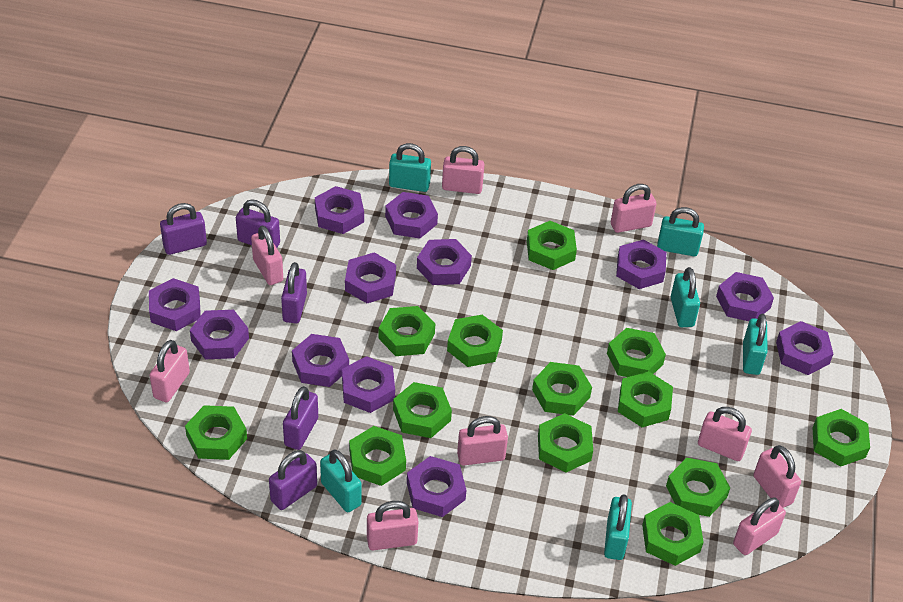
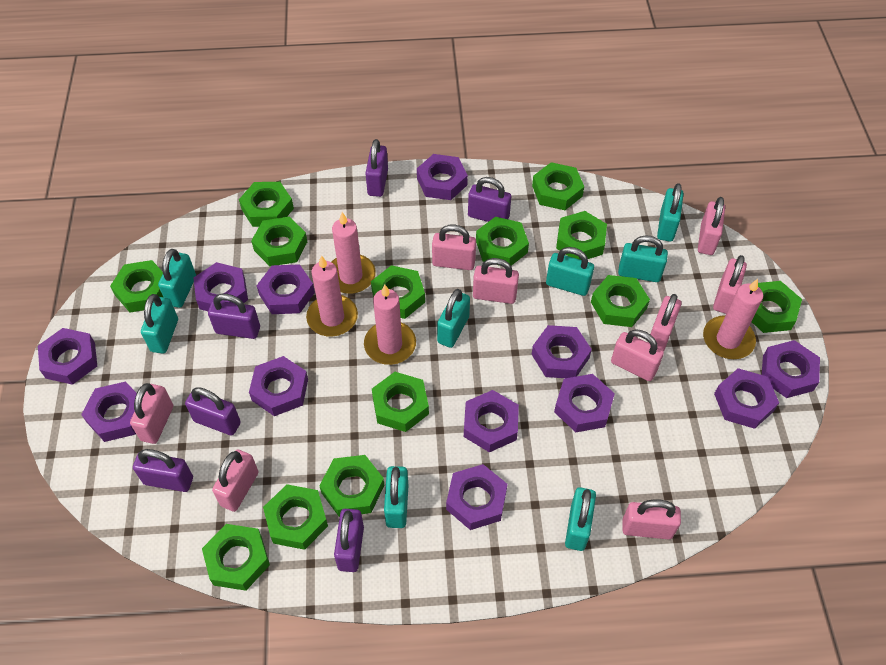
pink candle: none = 0 -> [306,255,358,337] [332,212,376,294] [364,285,416,365] [703,279,763,359] = 4
purple padlock: [160,203,207,255] [236,199,280,248] [269,450,317,510] [281,262,307,323] [283,386,318,450] = 5 -> [133,449,193,492] [185,387,241,436] [208,294,260,339] [334,509,364,572] [365,139,388,197] [468,177,511,222] = 6
turquoise padlock: [320,449,362,512] [389,143,431,192] [604,494,632,560] [657,207,704,256] [671,267,700,327] [743,314,767,375] = 6 -> [141,294,178,354] [158,249,196,308] [384,466,409,528] [437,289,470,348] [546,247,594,296] [565,487,596,551] [618,236,668,282] [657,183,684,242] = 8

